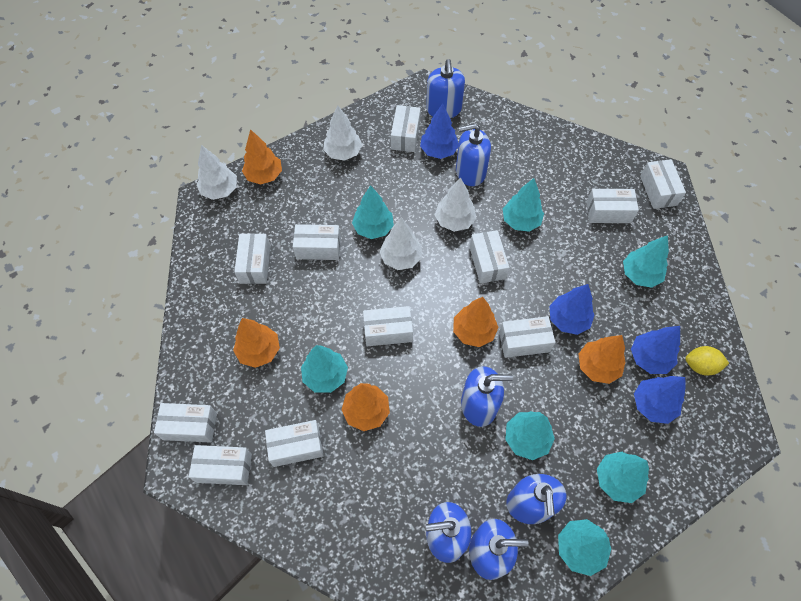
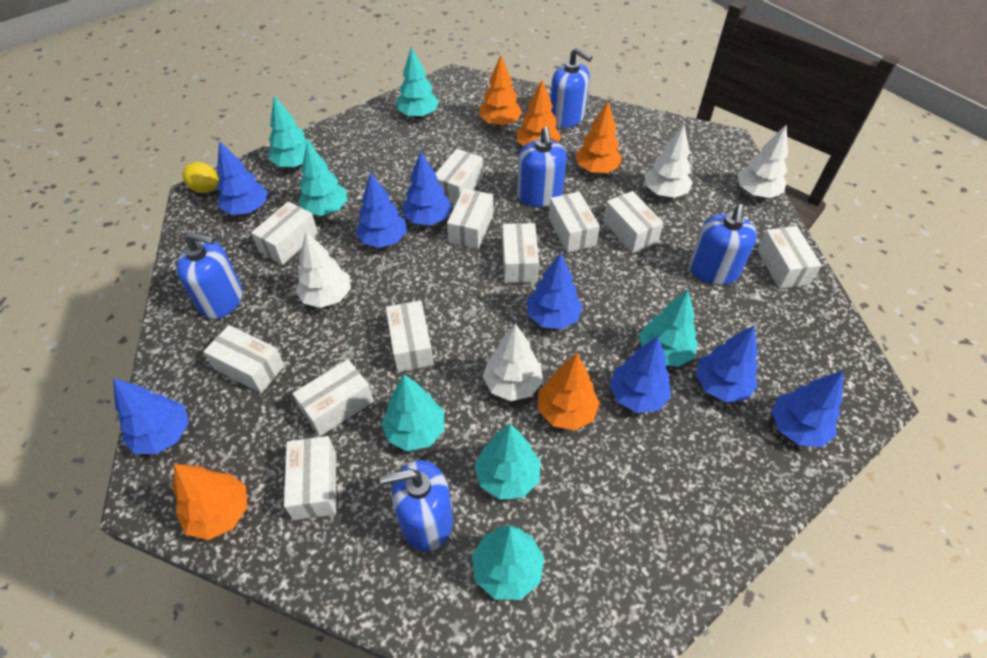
blue soap dispenser: [426,59,465,118] [426,502,471,563] [456,123,491,186] [461,366,513,427] [469,519,529,580] [506,474,566,524] = 6 -> [177,232,243,319] [380,460,453,552] [517,126,567,207] [550,47,592,128] [689,204,757,285] = 5
blue tree: [420,104,459,159] [549,284,594,335] [631,326,680,374] [634,376,685,424] = 4 -> [113,378,189,455] [217,141,268,215] [356,172,407,248] [403,151,452,225] [527,253,583,329] [609,336,671,413] [696,325,758,402] [771,371,843,447] = 8

